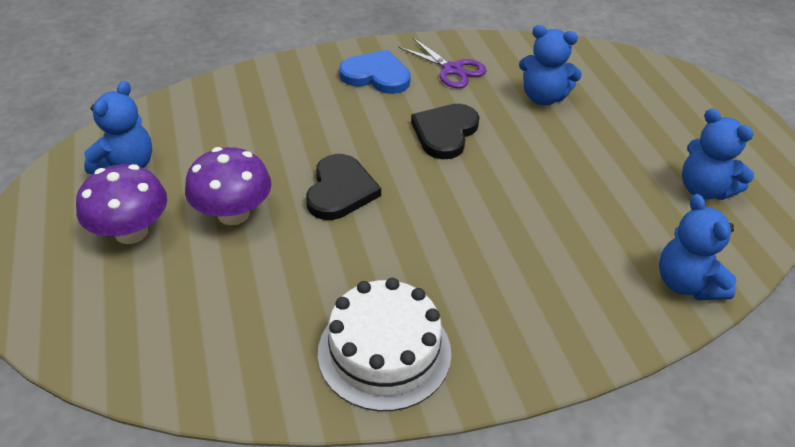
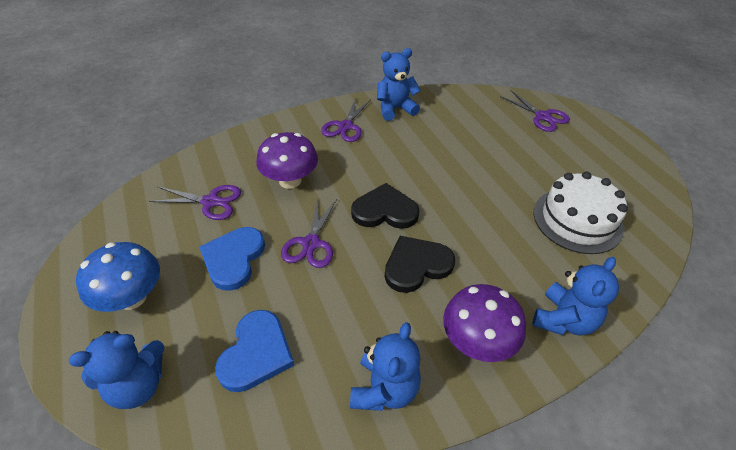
blue heart: [339,50,411,94] = 1 -> [199,227,265,291] [215,310,294,392] = 2
blue mushroom: none = 0 -> [76,242,160,312] = 1
purple scissors: [398,38,487,88] = 1 -> [149,185,241,220] [281,197,337,268] [321,98,371,142] [500,91,570,132] = 4

